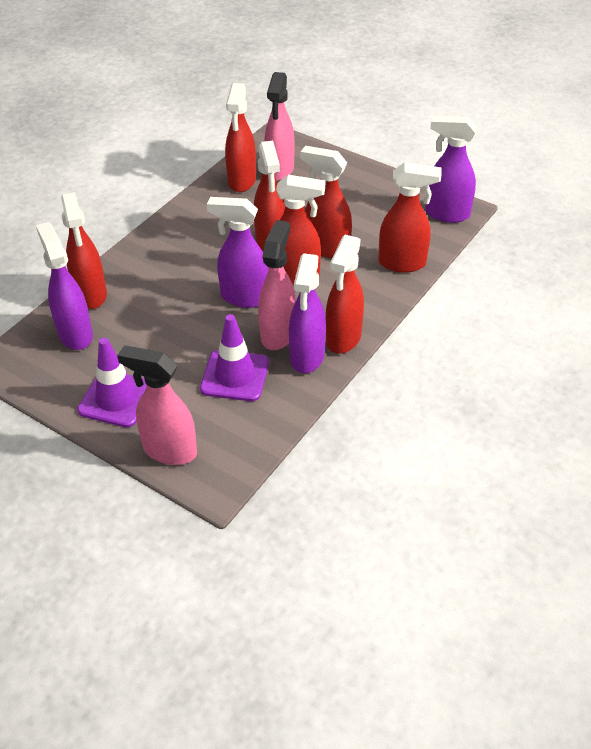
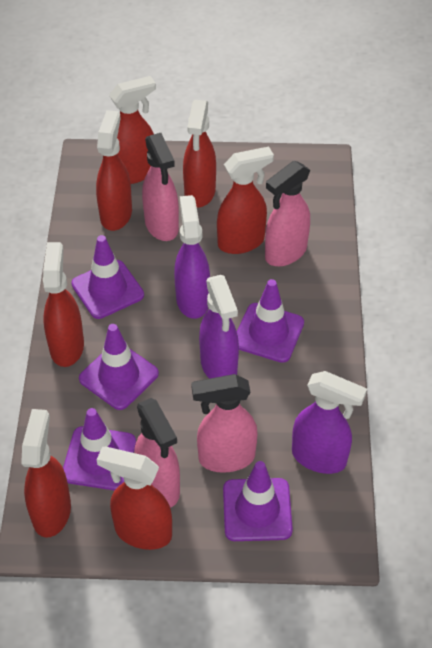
pink spray bottle: [117,345,197,465] [258,220,296,350] [264,72,295,181] = 3 -> [134,398,180,508] [142,133,179,241] [191,374,257,473] [265,161,310,266] = 4
purple spray bottle: [36,222,93,350] [207,197,268,308] [289,253,326,373] [425,116,477,223] = 4 -> [174,195,210,319] [199,275,239,379] [292,371,367,474] = 3
purple traffic cone: [77,338,147,428] [200,314,269,401] = 2 -> [63,408,136,491] [72,235,144,319] [79,324,159,410] [223,461,293,541] [237,279,304,363] = 5

